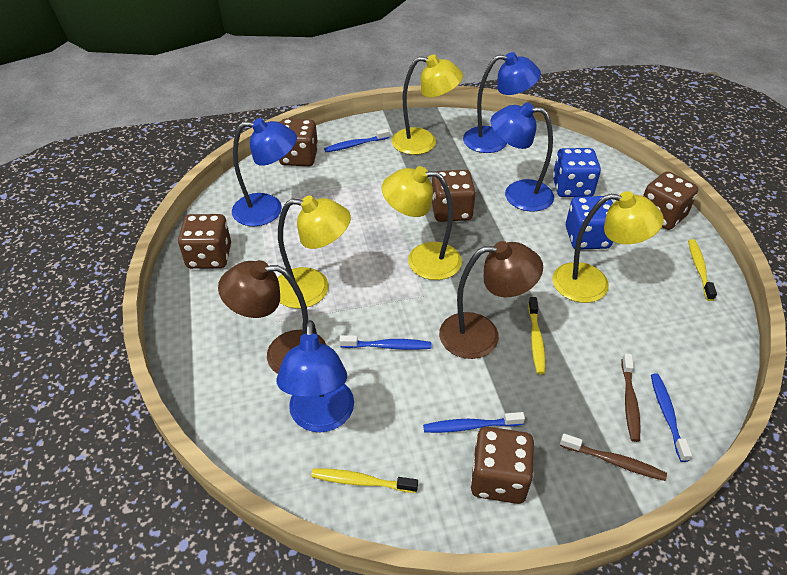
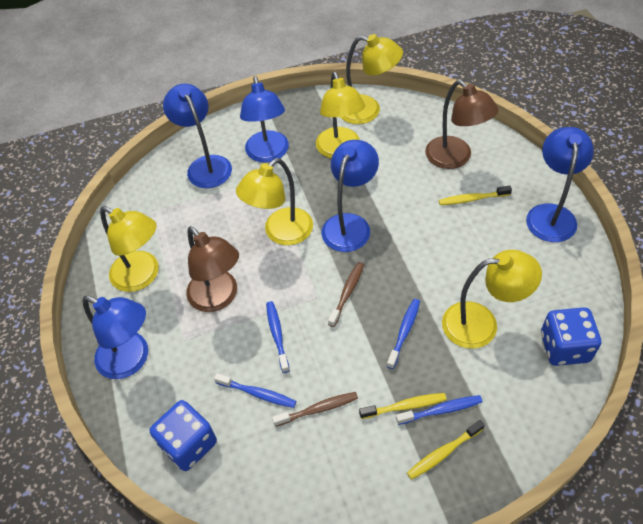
blue lamp: [232,118,297,226] [277,320,354,432] [463,52,541,153] [491,102,554,212] = 4 -> [82,296,148,379] [163,84,232,188] [240,76,289,163] [322,140,379,252] [526,127,594,242] = 5
brown dice: [178,214,231,269] [279,119,318,166] [432,170,476,222] [470,427,534,504] [643,171,698,230] = 5 -> none = 0
yellow lamp: [278,196,351,309] [382,166,462,280] [392,55,463,155] [552,191,664,303] = 4 -> [100,206,159,292] [236,158,313,245] [316,72,365,158] [341,34,403,124] [442,250,542,349] = 5

